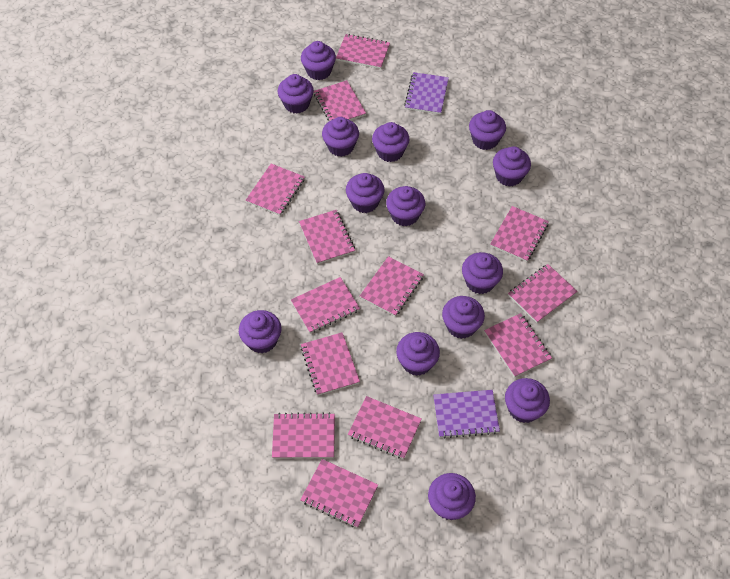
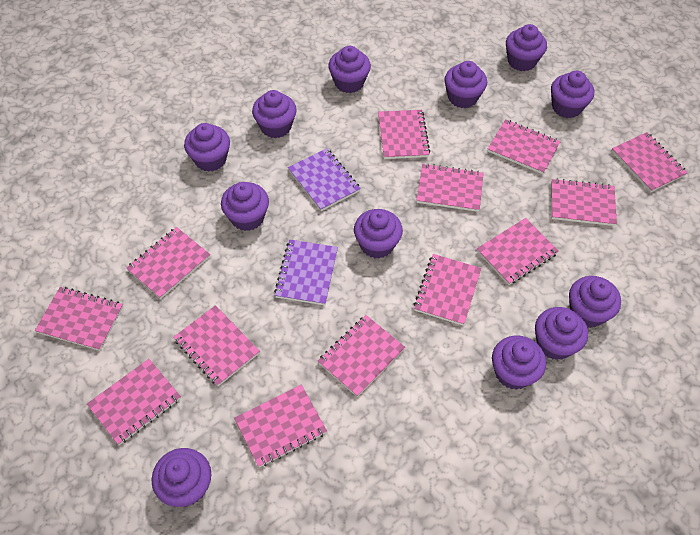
purple cupcake: [239,310,281,353] [278,74,314,114] [301,41,336,80] [322,117,359,157] [346,173,385,213] [372,122,410,162] [386,186,425,226] [396,332,440,376] [428,473,476,520] [442,296,485,339] [462,252,503,294] [469,110,506,150] [493,146,531,187] [505,378,550,423] = 14 -> [152,448,211,507] [184,123,230,172] [221,182,269,231] [252,90,297,138] [328,46,371,93] [354,209,403,258] [444,61,487,108] [492,336,546,390] [506,24,547,71] [535,307,588,360] [551,71,594,118] [569,276,621,328] = 12

